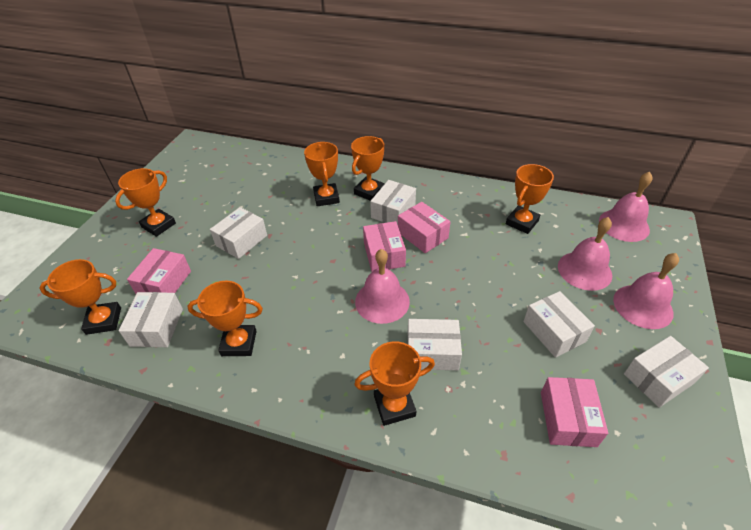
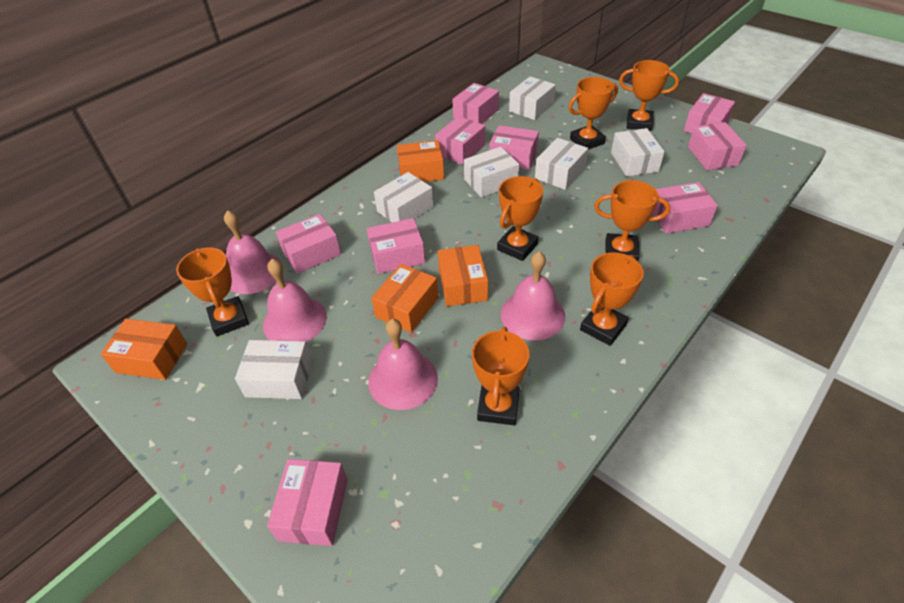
orange box: none = 0 -> [100,319,187,380] [371,264,438,333] [397,140,444,182] [438,245,488,307] = 4
pink box: [127,248,191,294] [363,221,406,272] [398,202,451,253] [541,377,608,447] = 4 -> [267,459,348,546] [276,214,341,274] [367,218,425,274] [435,116,485,165] [452,83,499,124] [489,125,539,170] [652,182,718,233] [684,93,735,133] [688,122,747,170] = 9

